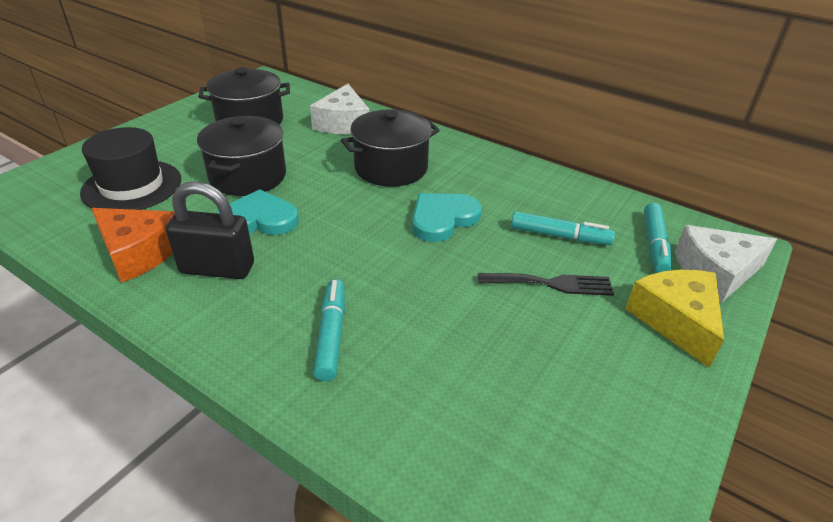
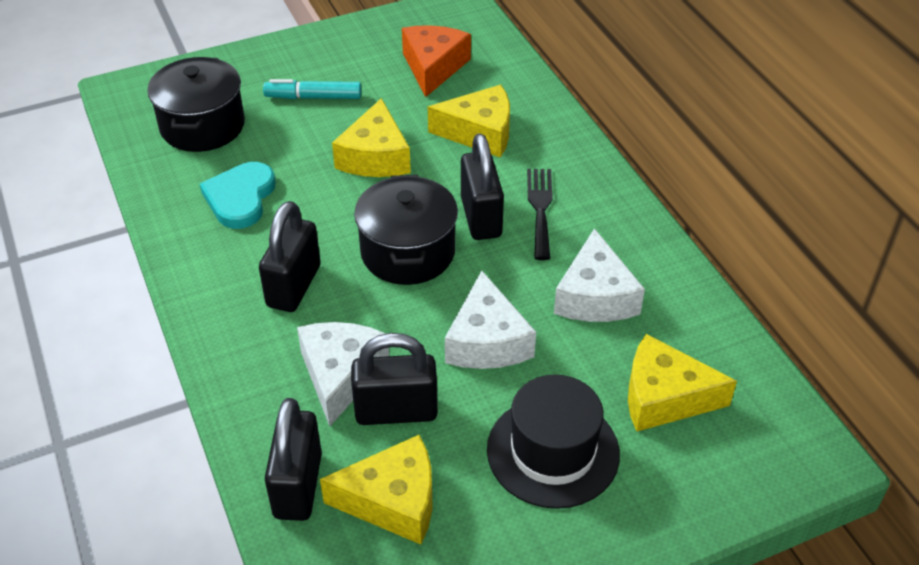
black padlock: [166,181,254,279] = 1 -> [259,201,321,312] [265,398,322,521] [351,333,438,425] [461,133,504,240] = 4
black pot: [197,116,286,196] [198,67,290,125] [341,109,440,187] = 3 -> [147,57,245,152] [354,175,458,285] = 2
turquoise heart: [217,189,299,235] [412,193,482,242] = 2 -> [200,162,276,229] = 1
turquoise marker: [313,279,345,381] [511,212,615,245] [644,203,672,273] = 3 -> [263,79,361,99] = 1
white cheese: [310,84,369,134] [675,225,777,303] = 2 -> [297,322,389,427] [445,271,536,369] [554,228,645,322] = 3
yellow cheese: [625,270,724,368] = 1 -> [320,435,433,545] [332,98,411,177] [428,85,510,158] [628,334,737,432] = 4

